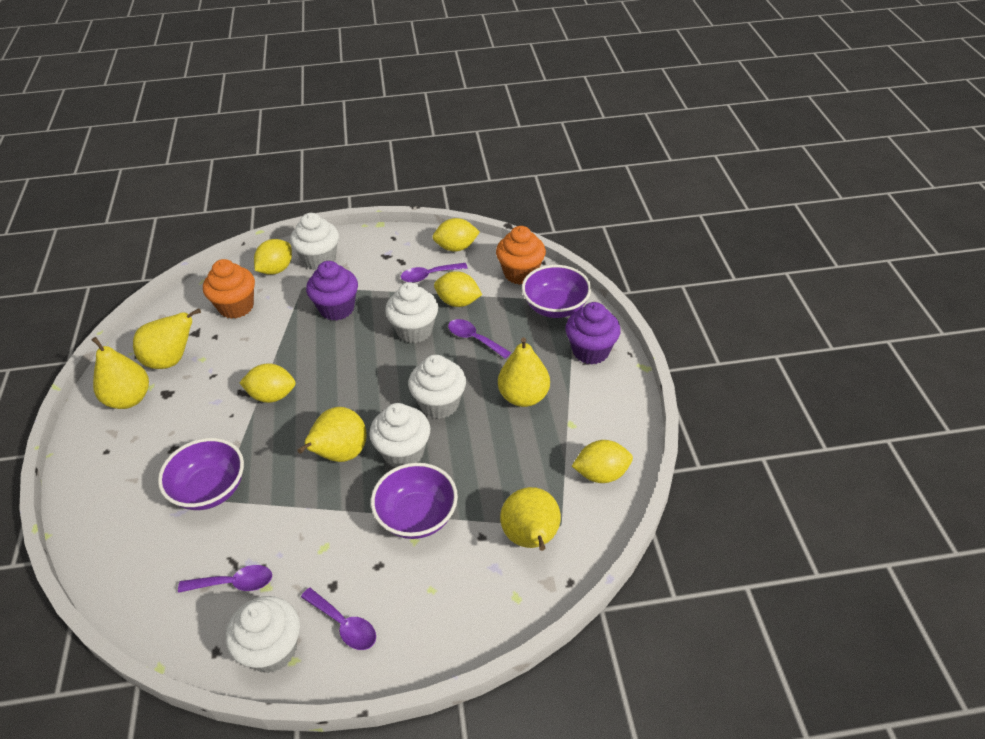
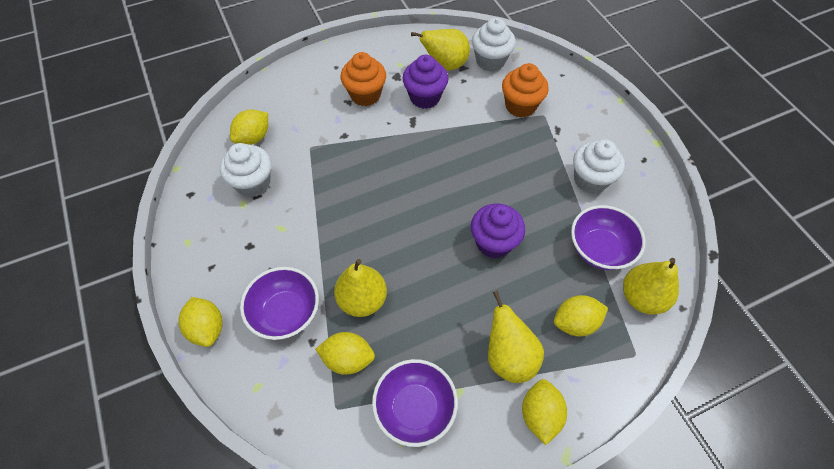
purple spoon: [178,565,272,593] [301,588,376,650] [401,263,468,283] [448,319,511,359] = 4 -> none = 0
white cupcake: [226,596,300,673] [290,213,339,270] [369,403,430,467] [385,282,438,343] [408,355,466,419] = 5 -> [220,143,271,197] [472,18,516,72] [573,139,625,194] = 3
yellow pear: [92,337,149,409] [133,308,201,369] [297,407,367,462] [498,337,550,407] [500,487,561,551] = 5 -> [334,259,387,317] [411,29,470,70] [488,291,544,383] [623,258,679,315] = 4

